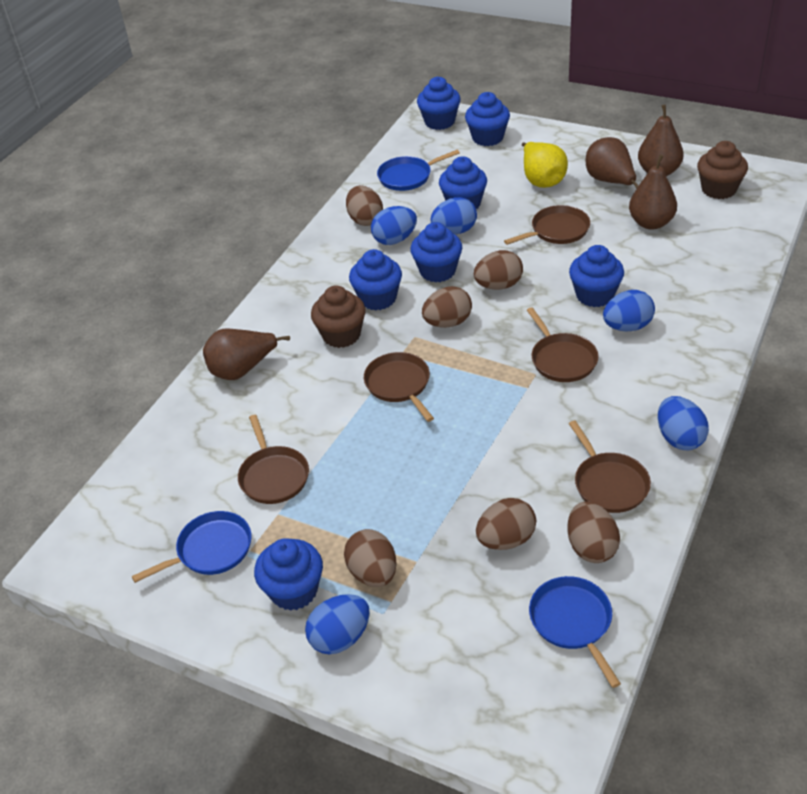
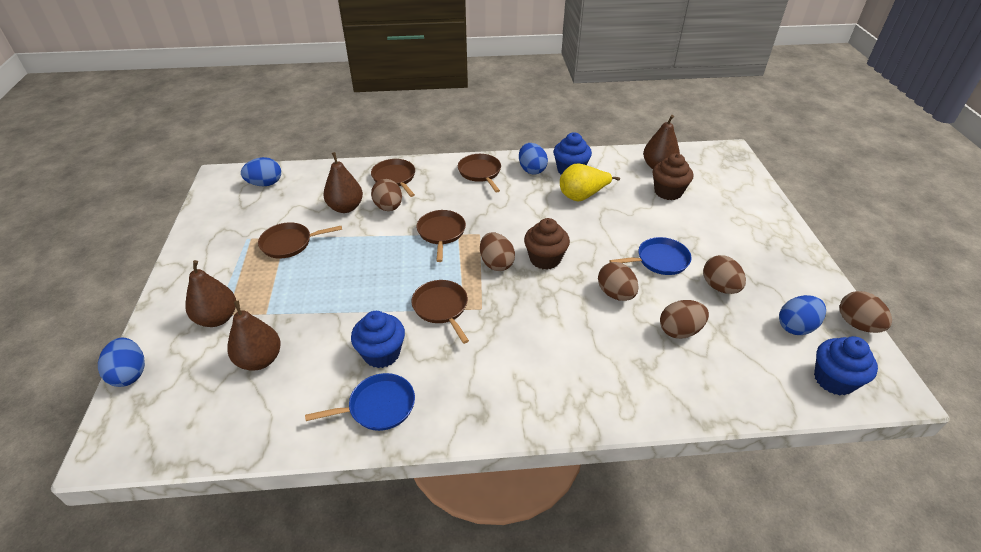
blue cupcake: [254,538,323,611] [349,249,402,310] [410,222,462,282] [417,77,461,130] [439,156,487,209] [465,92,510,146] [569,245,624,307] = 7 -> [351,311,405,368] [553,132,592,175] [814,336,878,395] = 3
blue egg: [305,594,370,655] [371,206,417,245] [431,197,477,234] [603,290,655,332] [658,396,709,450] = 5 -> [98,338,145,387] [241,157,281,186] [519,143,548,175] [779,295,826,335] = 4
blue pan: [132,511,252,583] [377,150,460,191] [529,576,621,688] = 3 -> [305,373,415,431] [609,237,692,275] = 2

